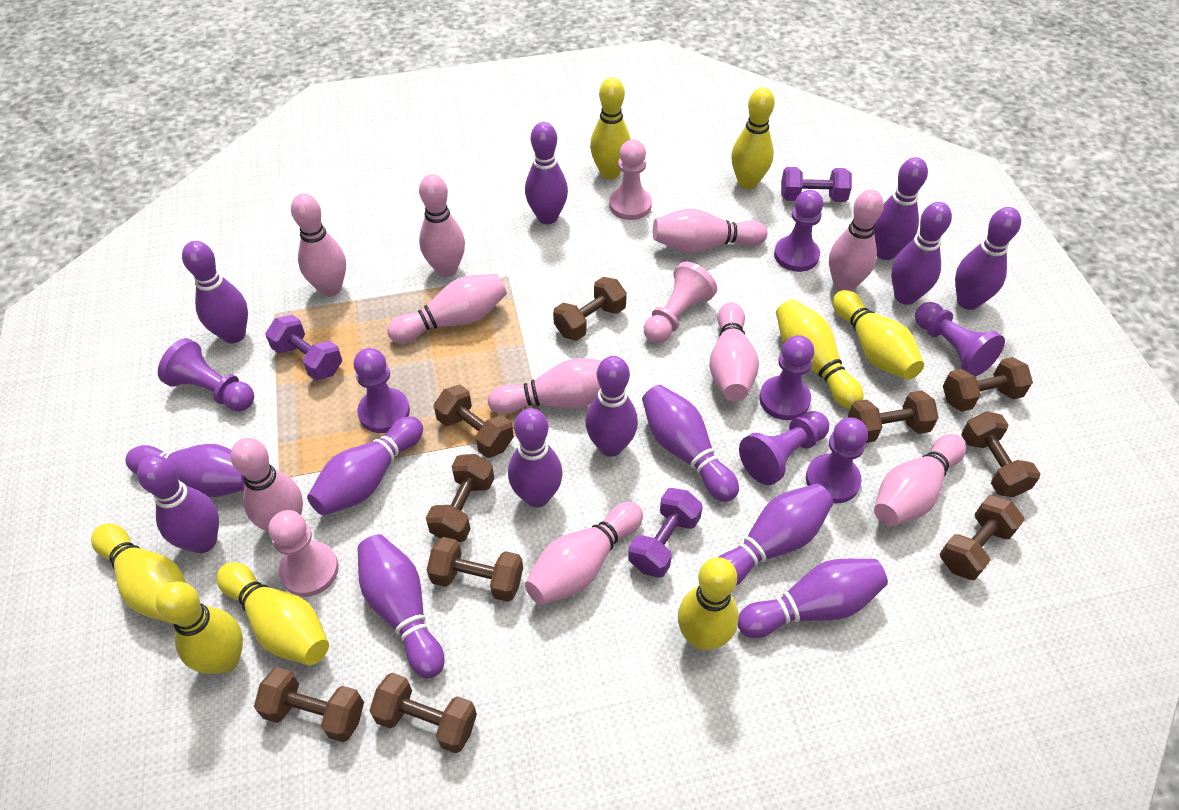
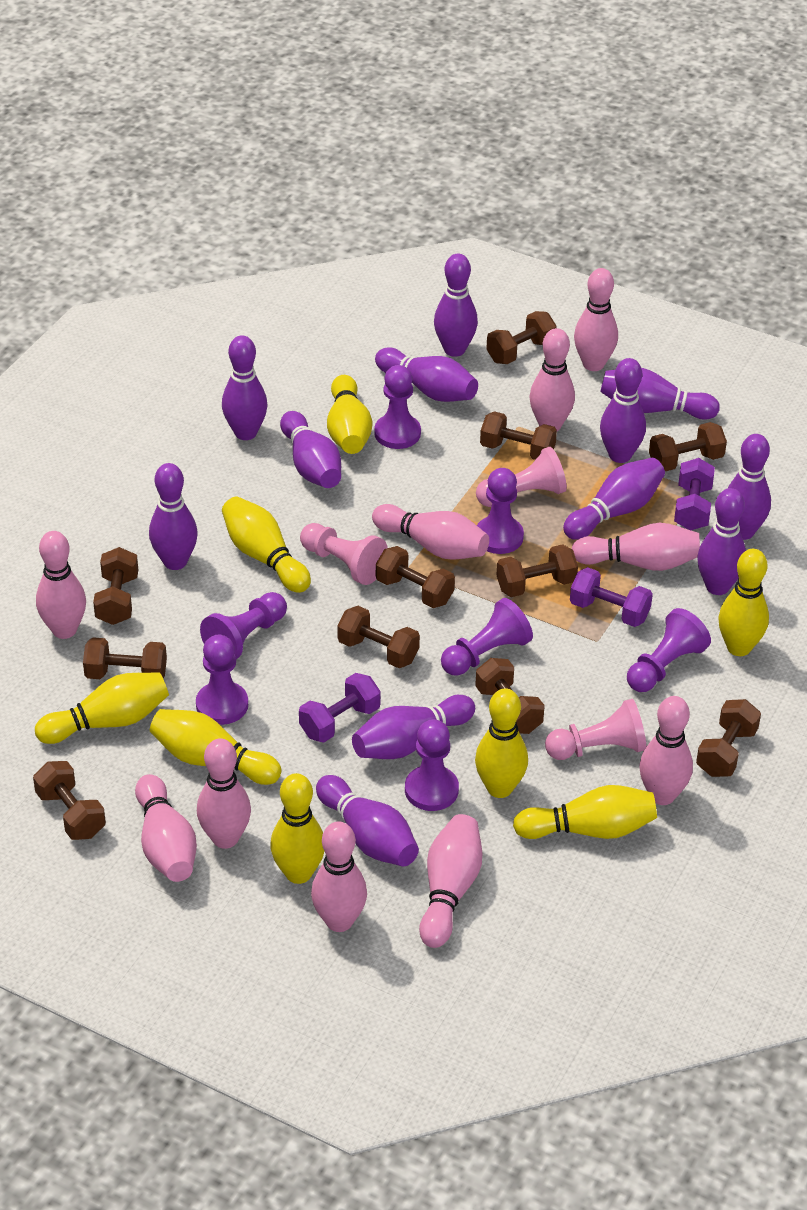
brown dumbbell: [254,667,364,742] [369,673,477,753] [426,454,494,542] [427,537,523,602] [434,385,514,458] [553,277,627,341] [848,390,939,443] [940,495,1025,580] [943,357,1033,412] [961,411,1040,497] = 10 -> [33,761,106,840] [83,637,167,679] [93,547,138,625] [337,606,420,668] [376,546,455,608] [475,658,545,734] [480,411,557,460] [486,311,557,364] [496,544,578,597] [649,422,727,471] [696,699,761,777] = 11
purple bowling pin: [125,444,245,497] [137,456,219,553] [182,241,248,344] [307,416,423,516] [358,534,445,679] [508,408,563,507] [525,122,568,224] [585,356,638,457] [642,385,739,502] [719,483,834,586] [738,559,888,638] [874,157,928,260] [891,202,952,305] [955,207,1021,310] = 14 -> [149,463,198,570] [222,335,268,440] [280,411,341,488] [316,775,419,867] [352,695,475,759] [375,347,478,402] [434,254,478,357] [563,458,665,540] [600,358,646,463] [600,368,720,420] [697,488,746,595] [727,434,771,540] = 12

